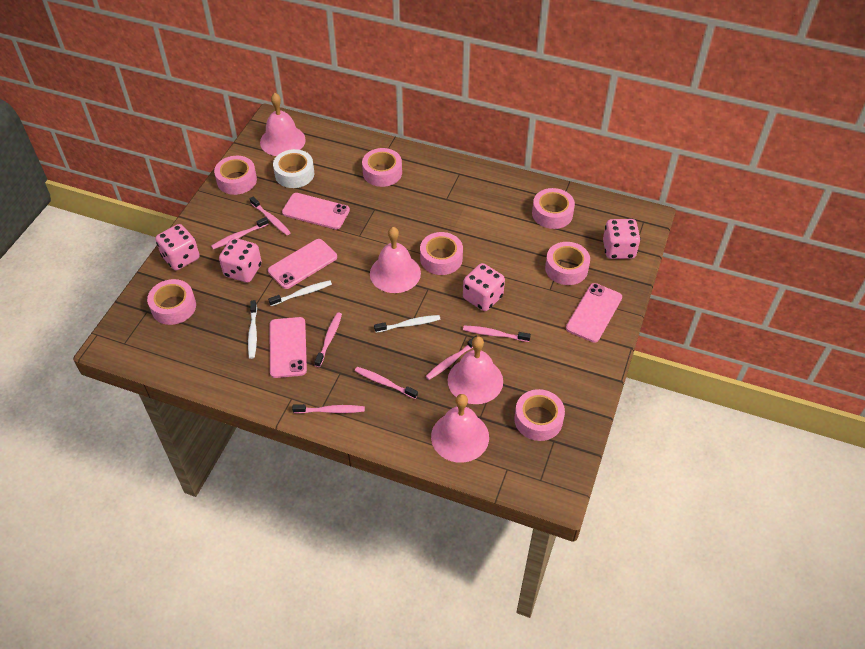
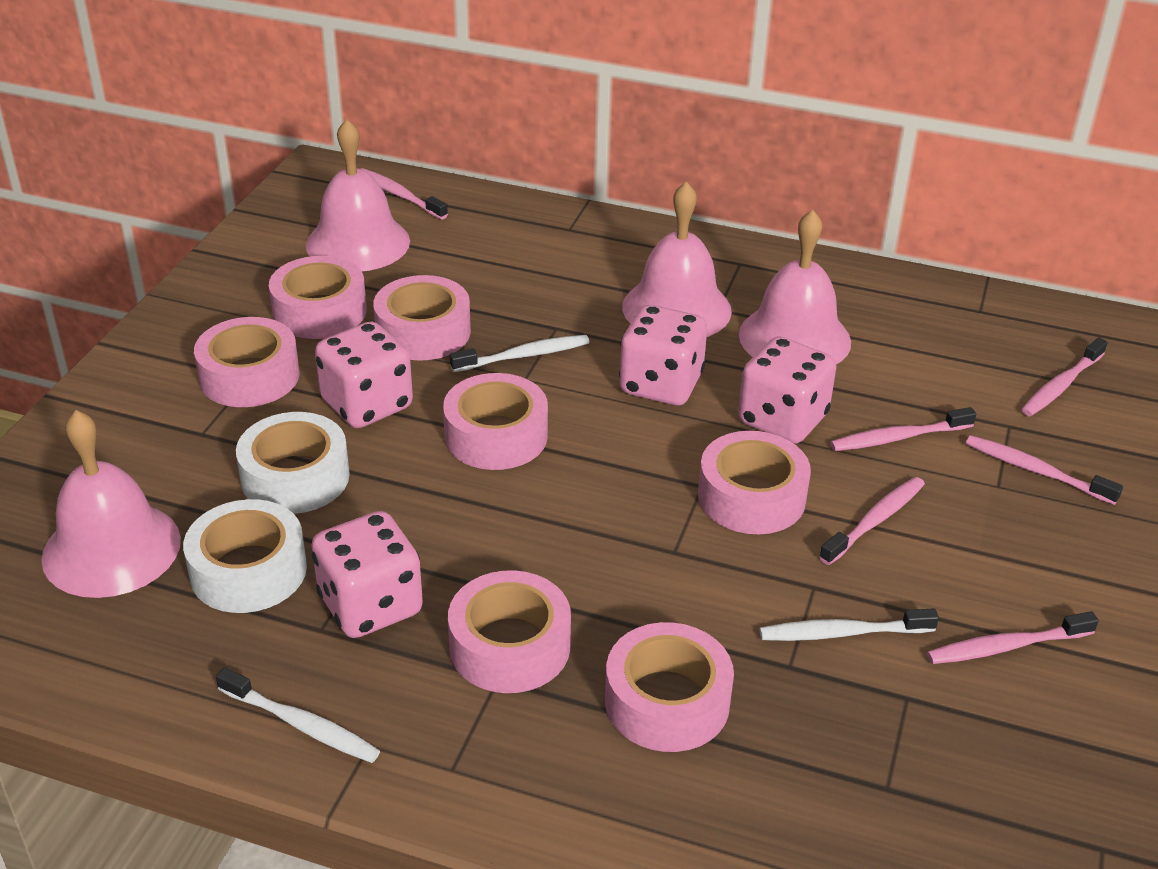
pink phone: [268,239,337,289] [270,317,307,378] [282,193,350,229] [566,283,622,343] = 4 -> none = 0
pink toothbrush: [211,217,269,250] [250,197,291,235] [292,404,365,414] [315,312,342,367] [355,367,418,399] [425,336,477,380] [463,326,531,342] = 7 -> [361,168,448,219] [819,477,925,565] [830,407,976,451] [927,611,1099,664] [966,435,1123,505] [1021,338,1108,417] = 6
white tape: [273,149,314,188] = 1 -> [183,499,307,613] [236,412,350,514] = 2

